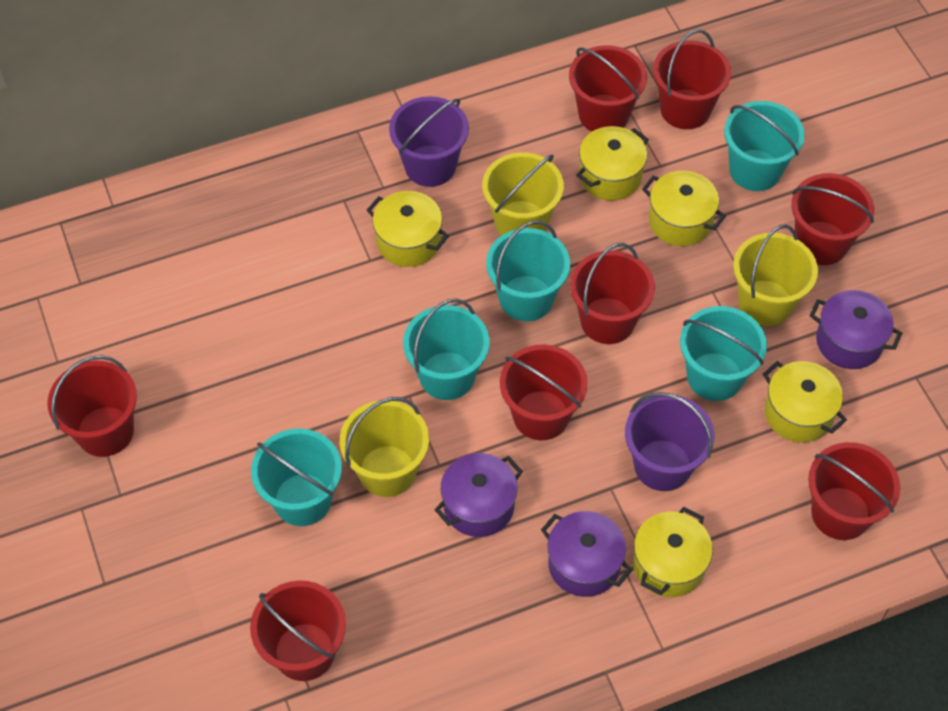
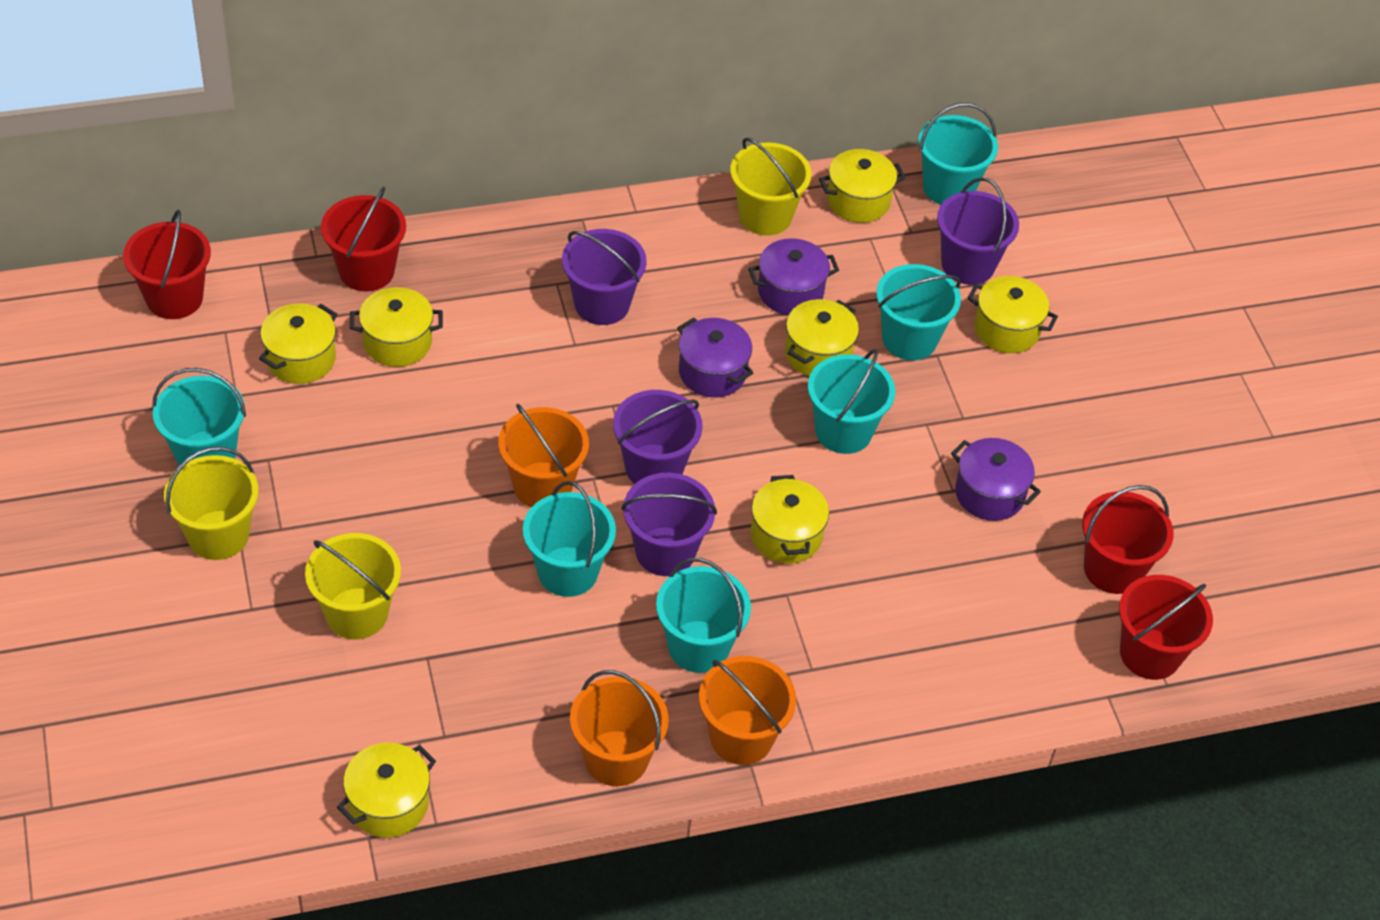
orange bucket: none = 0 -> [499,404,589,507] [570,670,669,786] [699,656,796,765] = 3
purple bucket: [389,96,469,187] [625,392,715,491] = 2 -> [562,229,647,325] [613,390,703,484] [622,473,717,576] [937,178,1019,285] = 4
red bucket: [47,355,137,457] [250,581,346,681] [500,344,588,440] [569,45,647,132] [570,243,655,344] [653,29,731,129] [791,173,874,265] [808,442,900,540] = 8 -> [123,210,211,319] [321,187,406,291] [1082,485,1174,594] [1119,575,1213,680] = 4
turquoise bucket: [251,429,342,526] [403,298,489,400] [486,221,570,321] [680,306,767,401] [724,101,805,191] = 5 -> [152,368,246,465] [523,481,616,597] [656,558,751,673] [808,349,895,454] [876,264,961,360] [918,103,998,205] = 6
yellow pot: [367,191,449,267] [576,126,649,201] [633,507,713,597] [642,171,726,246] [763,361,847,443] = 5 -> [259,303,338,384] [337,743,436,838] [350,287,443,367] [751,475,829,564] [785,299,859,376] [819,149,906,223] [967,276,1058,353] = 7

